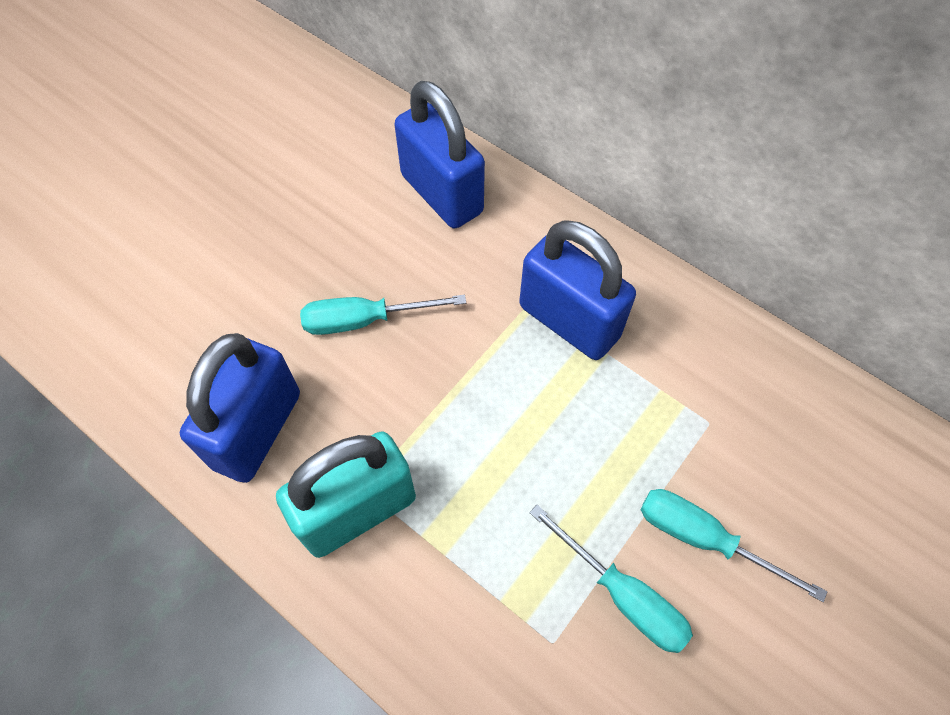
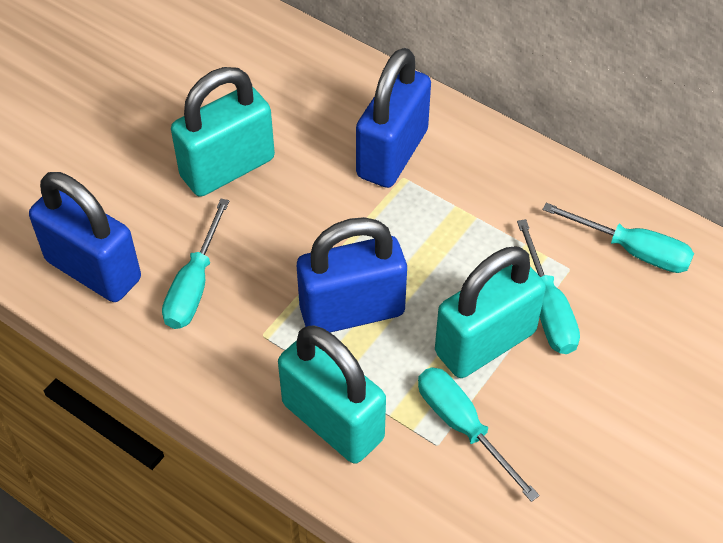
turquoise padlock: [276,431,416,558] = 1 -> [171,67,275,197] [278,326,386,464] [435,246,546,378] = 3
turquoise screwdriver: [300,295,466,335] [529,505,693,653] [641,489,828,602] = 3 -> [162,199,229,329] [418,367,540,502] [517,219,580,354] [542,203,694,273] = 4

